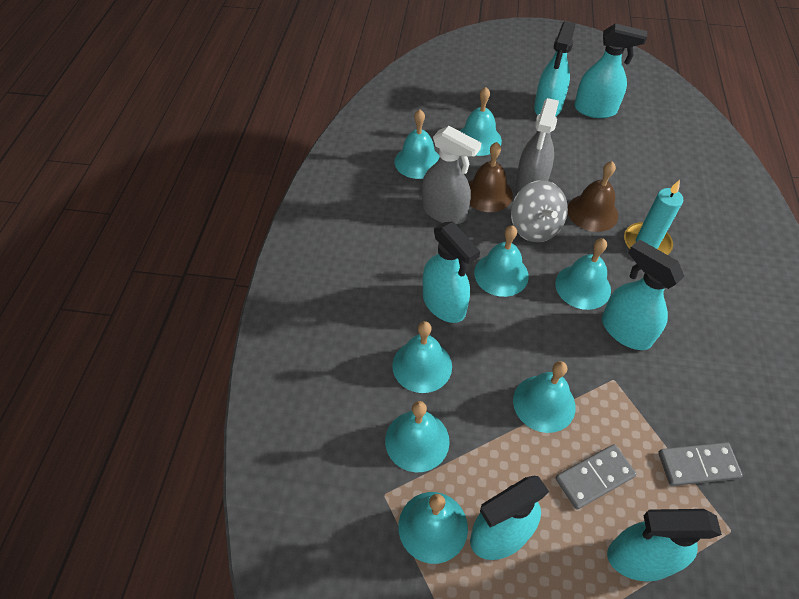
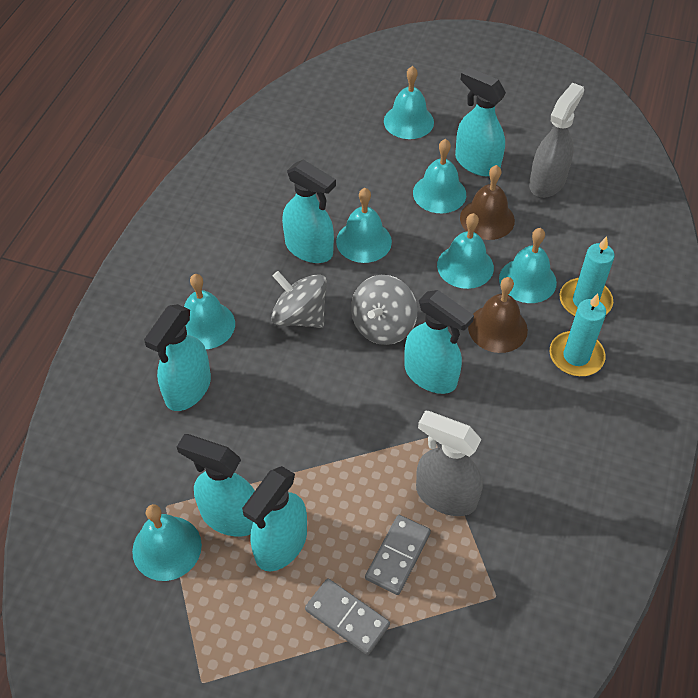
grey spinning top: [511,180,568,242] = 1 -> [271,271,327,328] [351,275,417,345] = 2
turquoise bell: [385,401,450,472] [392,321,452,393] [395,109,440,179] [398,492,468,564] [460,87,502,156] [474,225,529,297] [513,361,576,433] [555,238,611,310] = 8 -> [132,504,202,581] [184,274,235,349] [336,188,392,263] [384,66,434,139] [413,139,466,213] [437,213,494,289] [499,228,557,303] = 7
turquoise candle: [624,180,683,255] = 1 -> [550,293,606,376] [560,236,615,316] = 2

